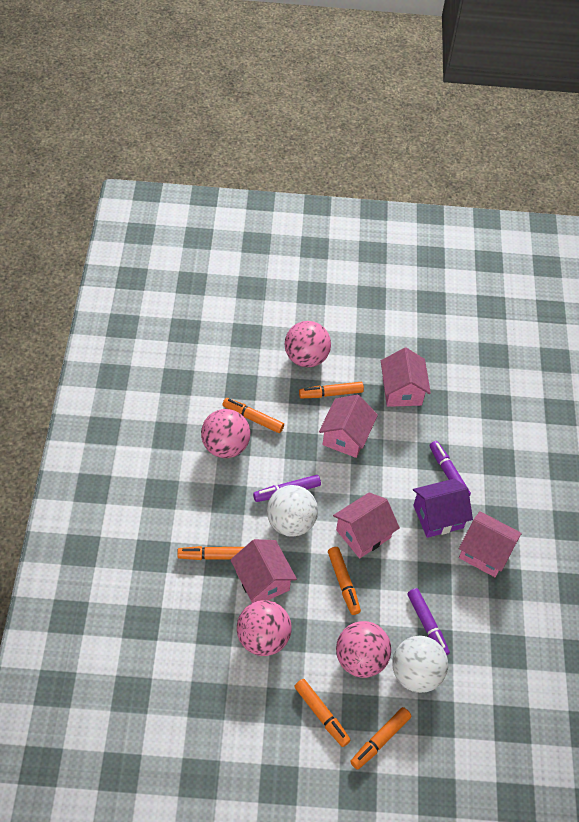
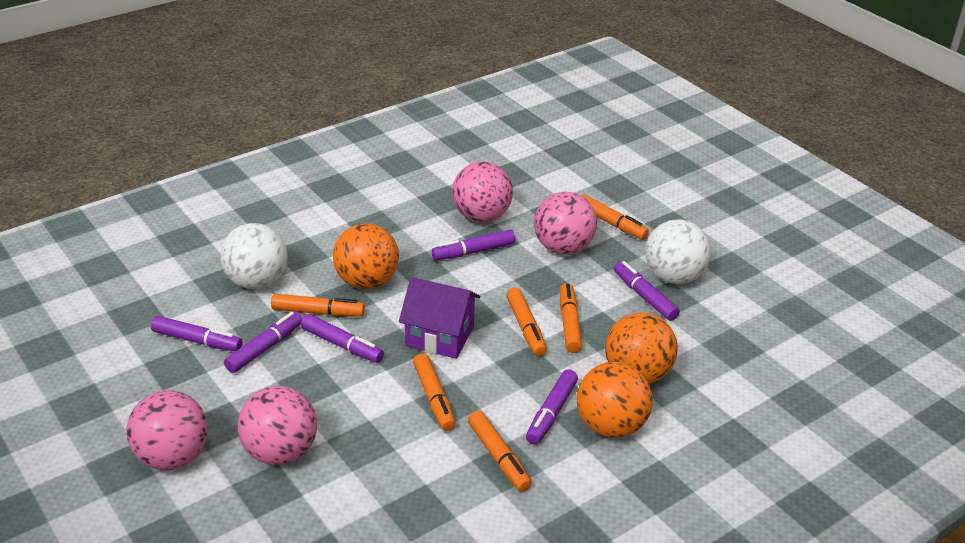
orange ball: none = 0 -> [333,223,399,289] [577,361,653,438] [605,312,678,384] = 3
pink house: [231,539,297,603] [319,395,378,458] [333,492,400,558] [381,348,431,407] [459,511,522,577] = 5 -> none = 0
purple marker: [253,475,321,502] [407,588,450,655] [430,441,471,496] = 3 -> [151,316,243,351] [224,312,302,373] [301,314,384,363] [432,230,515,260] [526,369,578,445] [614,261,680,321] = 6

